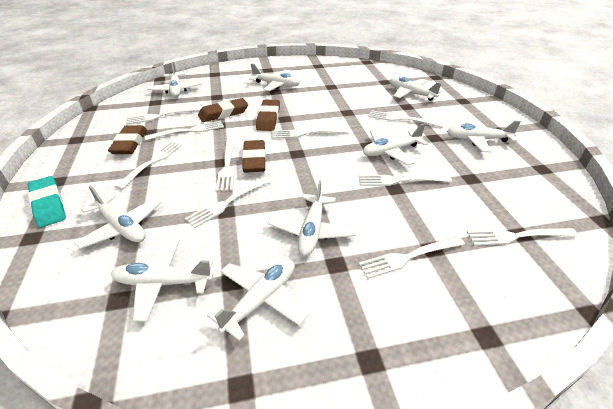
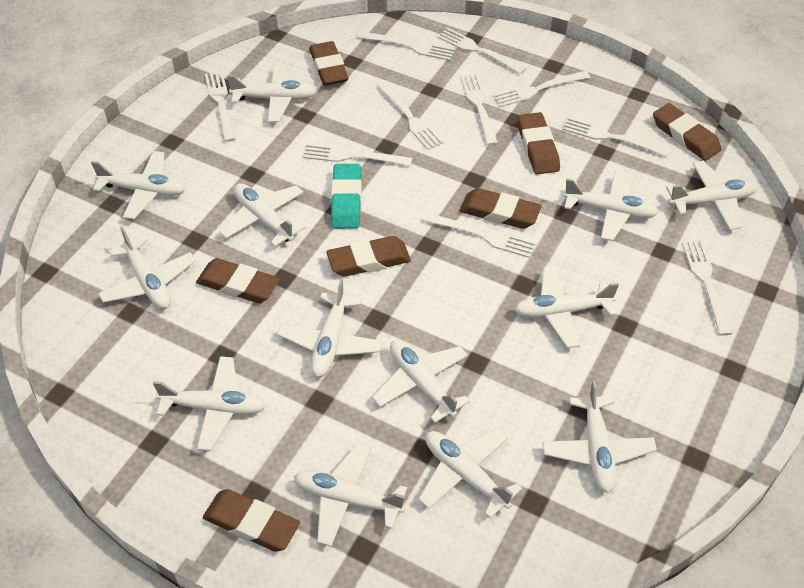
brown eraser: [108,125,147,154] [198,98,248,122] [242,140,266,173] [256,100,280,131] = 4 -> [196,258,280,303] [203,489,300,552] [309,41,349,86] [326,236,411,277] [460,188,542,229] [518,112,560,174] [653,103,721,161] = 7
white plane: [74,185,162,249] [111,239,213,322] [147,62,203,97] [207,259,308,341] [249,64,300,91] [267,180,357,256] [363,123,428,165] [390,77,442,101] [447,117,521,152] = 9 -> [91,151,186,219] [98,227,196,309] [153,356,266,451] [219,183,306,247] [227,63,317,122] [277,279,382,377] [294,442,407,546] [372,340,470,423] [419,429,522,518] [514,265,619,348] [542,380,657,493] [563,171,659,241] [666,161,758,230] = 13

